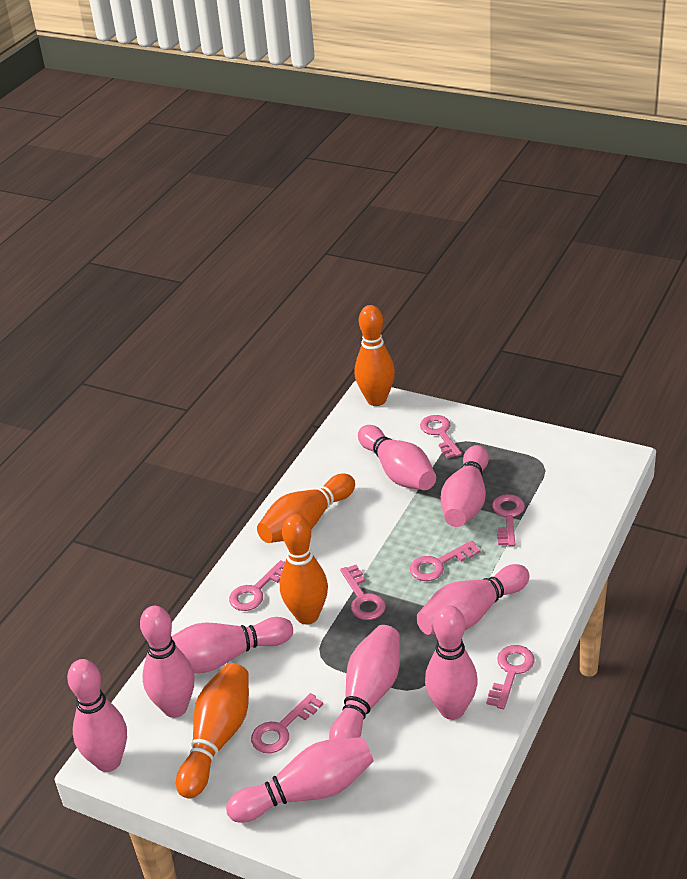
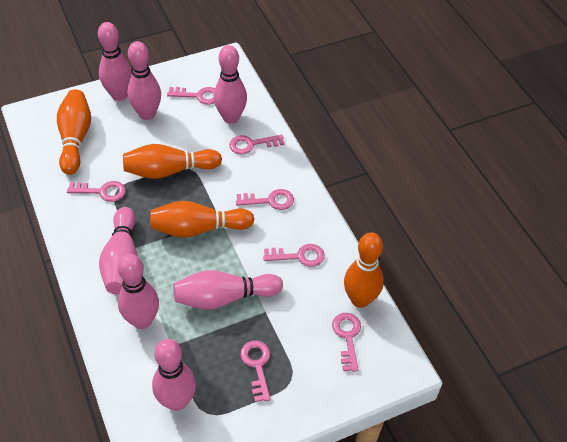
pink bowling pin: [67,659,127,772] [140,606,194,718] [172,617,293,673] [226,737,374,823] [329,625,400,740] [358,425,436,490] [416,564,529,635] [425,605,478,720] [441,445,489,527] = 9 -> [98,22,132,101] [99,207,138,294] [118,254,159,329] [127,41,161,120] [152,339,196,411] [173,270,283,310] [214,45,247,124] = 7

